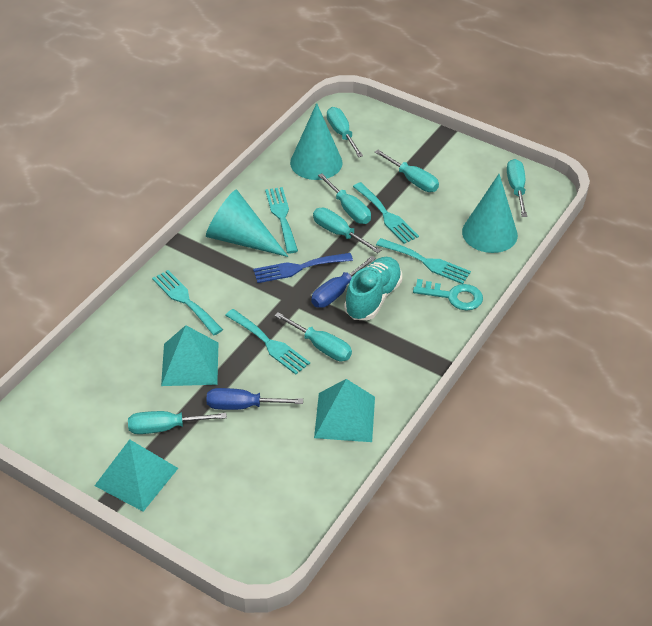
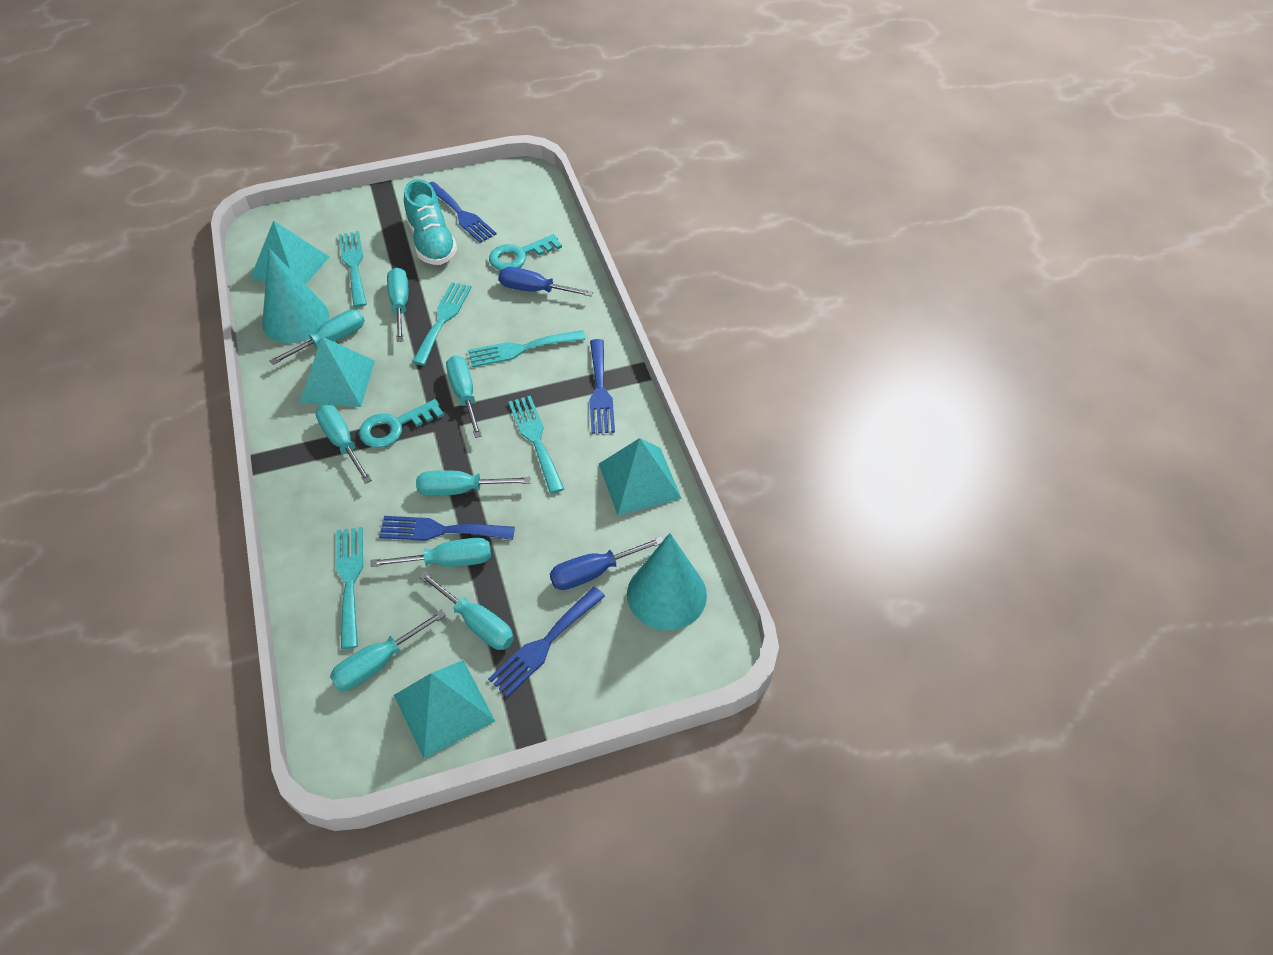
blue fork: [253,253,353,283] = 1 -> [379,516,515,541] [429,182,497,243] [488,587,605,697] [589,339,615,434] = 4
turquoise cone: [206,189,288,257] [290,103,343,180] [462,174,518,253] = 3 -> [262,248,329,343] [627,533,707,630] = 2
turquoise key: [413,279,483,311] = 1 -> [359,399,444,448] [489,234,562,270] = 2
turquoise pyramid: [94,439,178,512] [161,325,218,386] [314,379,375,442] = 3 -> [250,220,329,285] [300,337,375,407] [394,660,495,759] [599,438,682,515] = 4
turquoise screwdriver: [128,411,227,434] [274,312,352,361] [313,208,381,253] [318,173,371,224] [327,107,363,157] [375,150,439,192] [507,159,527,217] = 7 -> [270,310,365,365] [316,405,372,484] [330,609,446,691] [370,538,491,567] [387,267,408,342] [416,470,531,496] [419,571,514,650] [446,355,482,438] = 8

